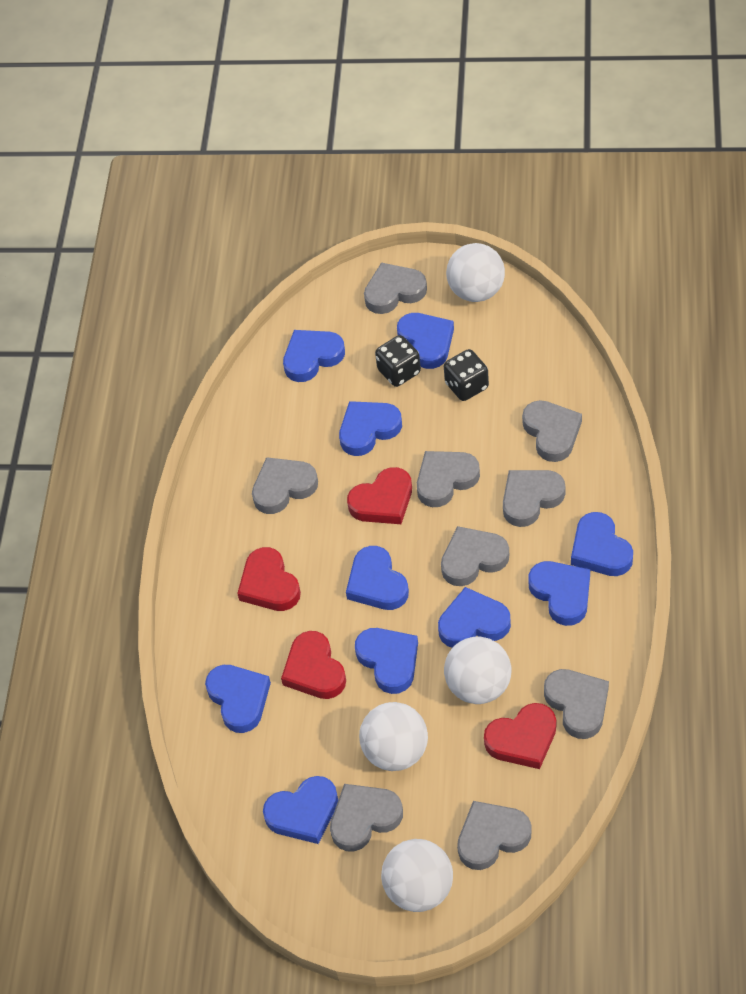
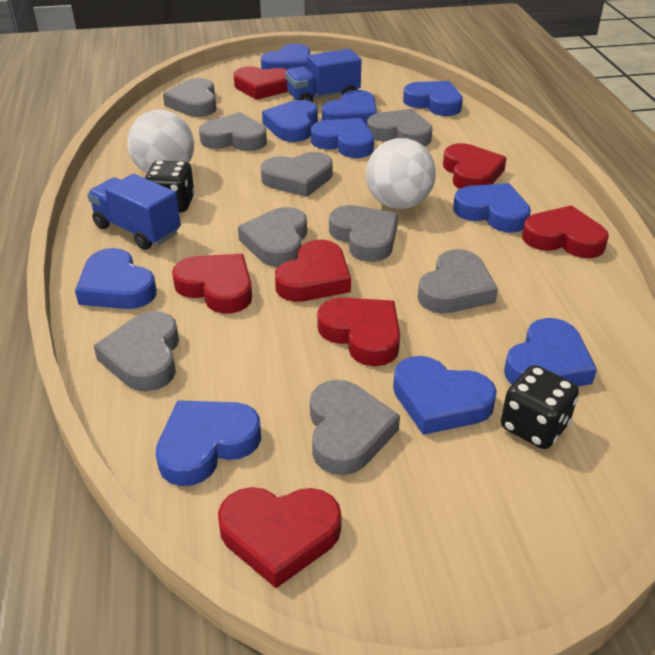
blue truck: none = 0 -> [87,174,181,250] [285,49,361,102] = 2
red heart: [237,547,301,611] [281,631,346,699] [347,467,412,524] [484,703,556,769] = 4 -> [172,254,252,314] [218,487,341,588] [234,66,288,100] [275,240,351,302] [317,297,400,366] [443,143,507,189] [522,205,609,258] = 7
white ball: [359,702,428,771] [381,839,453,912] [444,637,511,704] [446,243,505,302] = 4 -> [127,110,194,173] [366,138,436,209] = 2

